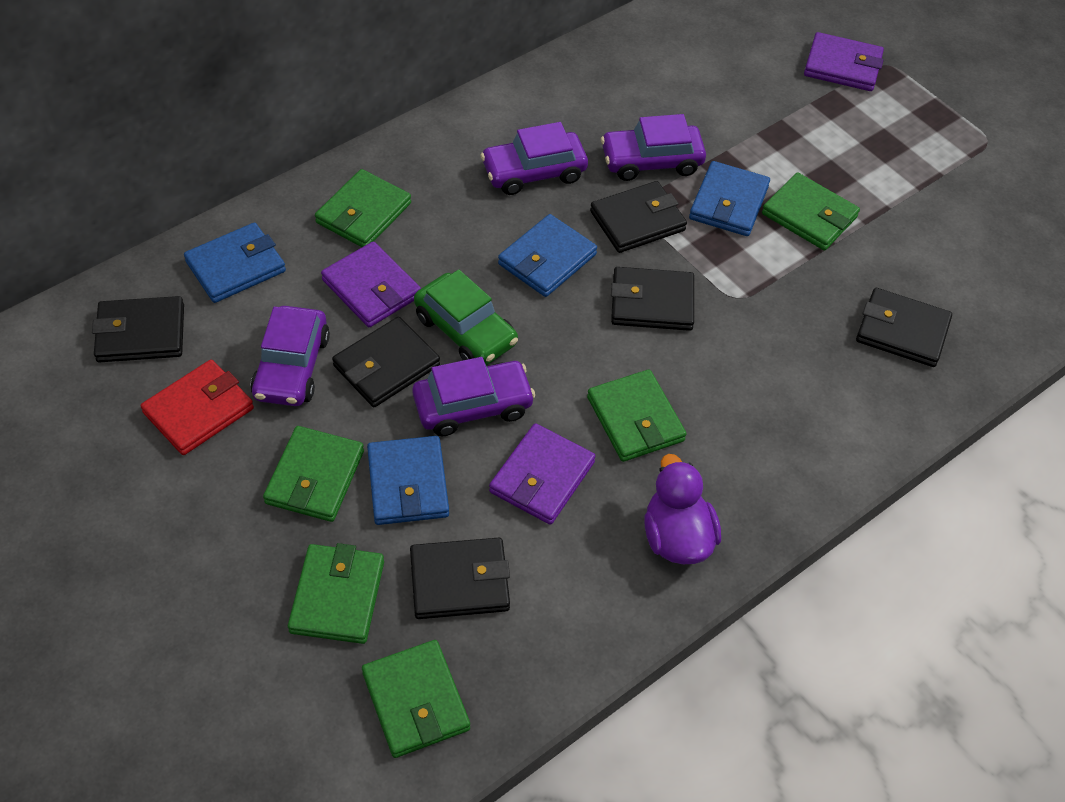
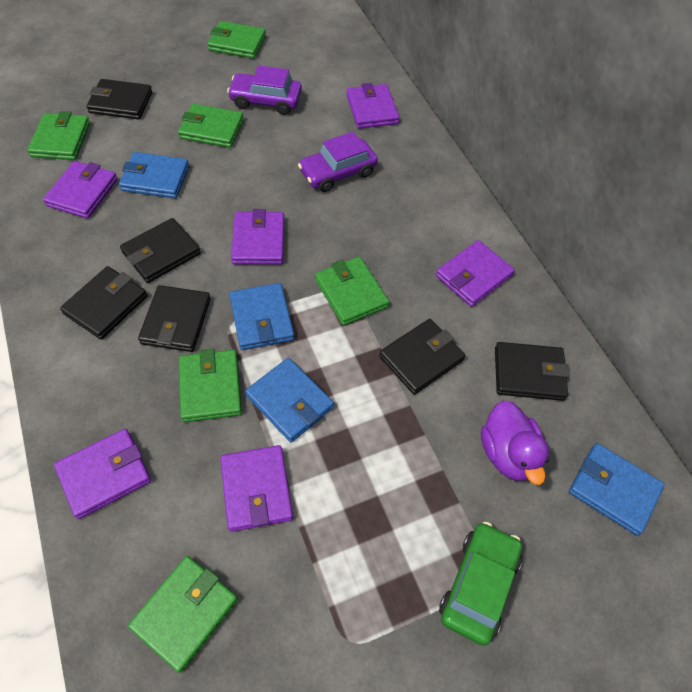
purple car: [251,306,330,406] [412,357,535,436] [481,122,588,195] [601,114,706,181] = 4 -> [227,65,302,115] [298,132,378,192] = 2
purple wallet: [321,241,421,327] [489,423,595,525] [804,32,884,91] = 3 -> [43,161,118,219] [54,429,151,519] [220,445,293,532] [231,209,284,265] [346,83,400,129] [436,240,515,307] = 6
red wallet: [141,360,254,455] = 1 -> none = 0

